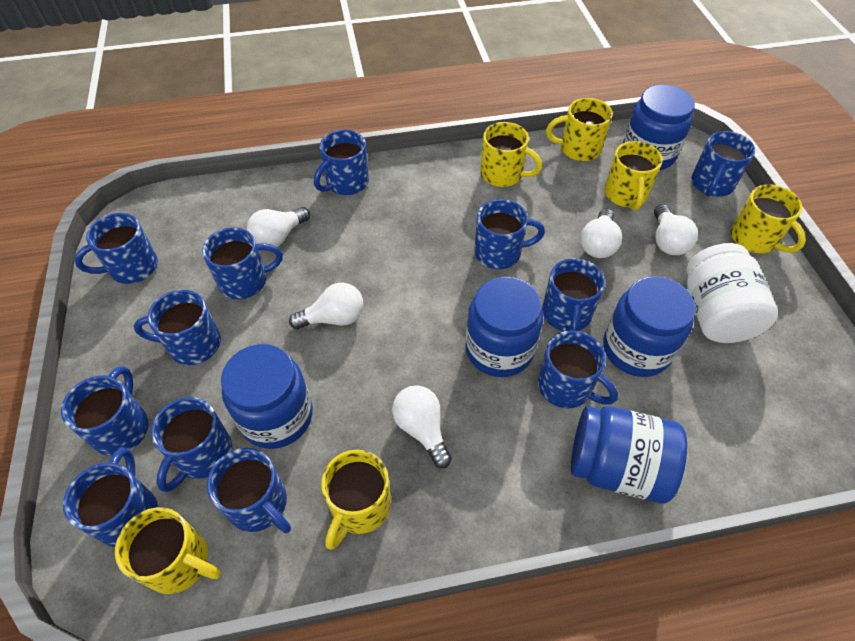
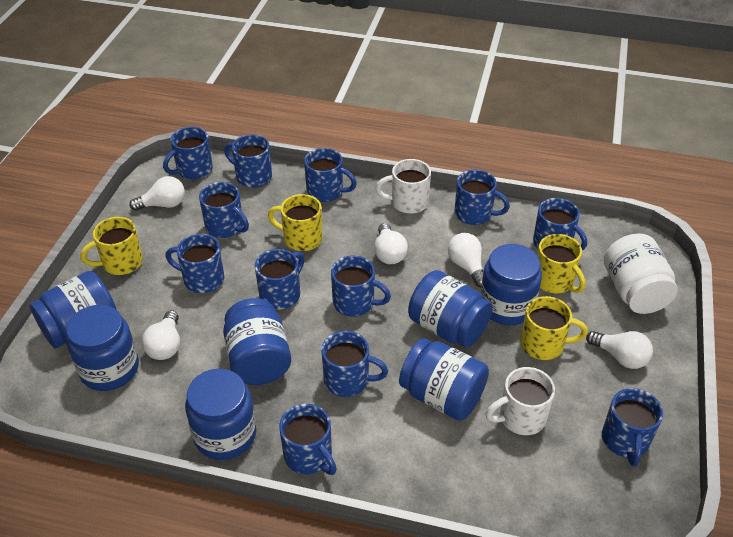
blue jar: [221,344,313,449] [465,277,543,377] [571,406,687,503] [603,276,696,377] [623,84,695,170] = 5 -> [30,271,117,348] [66,305,139,391] [185,369,256,460] [223,298,291,385] [399,338,489,420] [408,270,493,348] [480,244,542,325] = 7
white mug: none = 0 -> [376,159,431,214] [486,367,555,435] = 2
yellow mug: [115,507,221,594] [321,450,391,549] [480,122,542,187] [546,98,613,161] [604,141,663,210] [731,184,806,253] = 6 -> [80,217,143,275] [268,194,322,251] [520,296,588,360] [537,234,586,293] = 4

